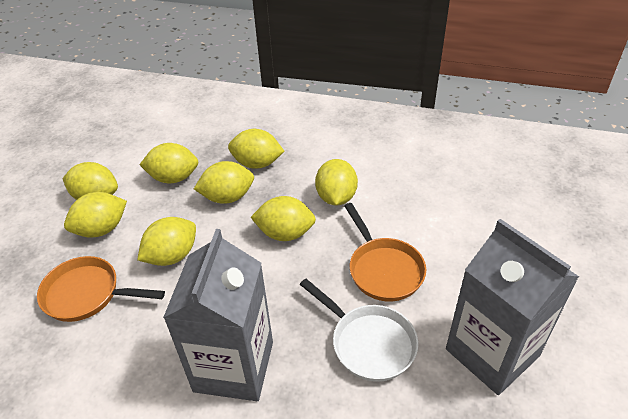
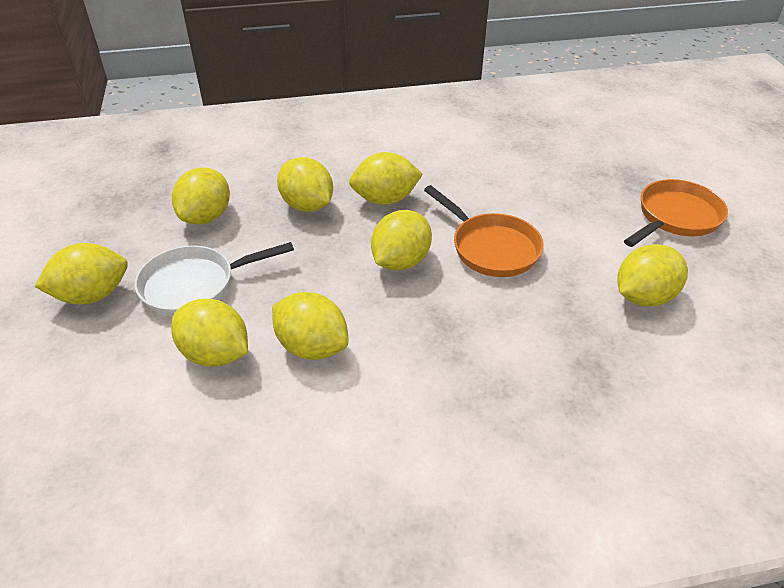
grey carton: [163,229,273,401] [446,219,579,395] = 2 -> none = 0

